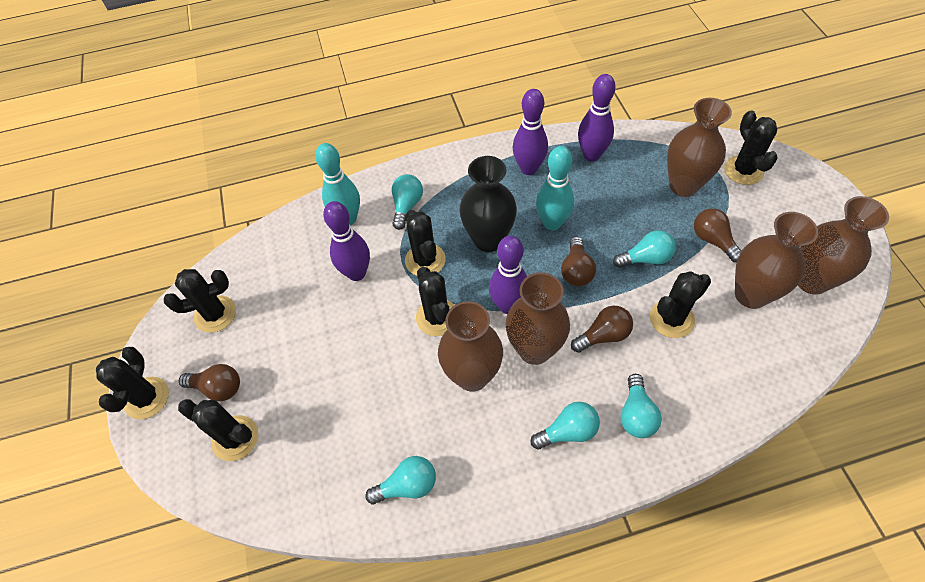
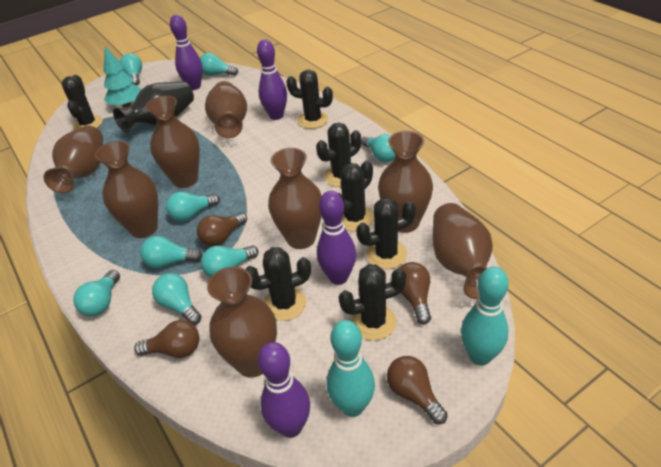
brown vase: [438,301,503,392] [505,272,570,365] [667,98,732,197] [735,212,818,309] [798,196,889,295] = 5 -> [43,126,103,193] [95,141,158,238] [146,96,200,188] [205,81,247,138] [207,267,277,378] [268,148,322,249] [378,131,433,233] [433,203,493,299] = 8
turquoise light bulb: [365,456,436,504] [392,174,423,230] [531,402,600,449] [613,230,676,268] [620,374,662,438] = 5 -> [73,270,120,316] [120,53,142,86] [140,236,202,268] [152,273,202,325] [166,192,220,222] [200,53,238,76] [201,245,258,277] [361,134,395,162] = 8
turquoise tree: none = 0 -> [103,46,141,108] = 1

